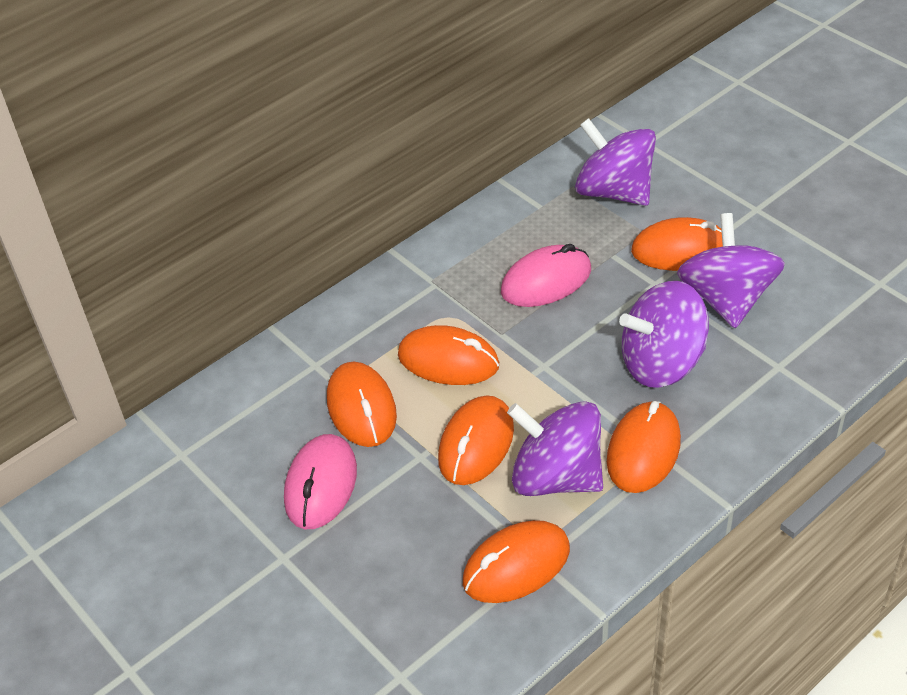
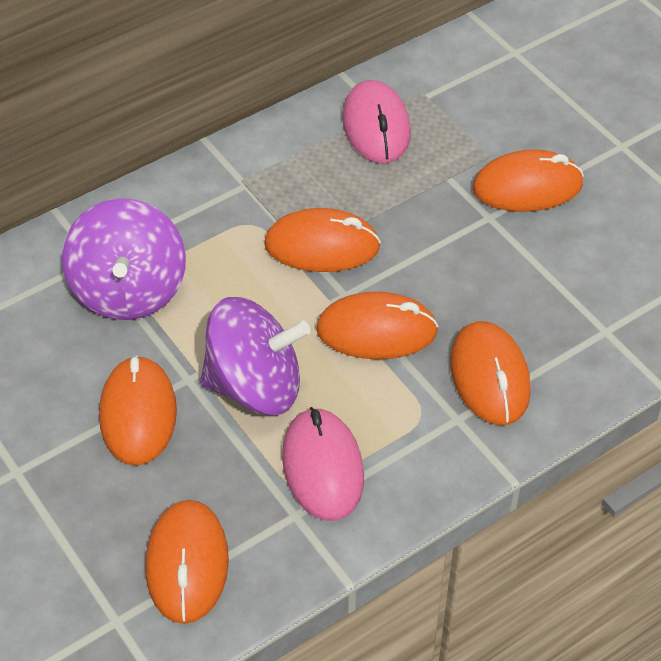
purple spinning top: [507,401,603,496] [575,118,656,206] [619,281,709,388] [677,213,785,328] = 4 -> [62,198,186,320] [200,297,310,416] = 2

